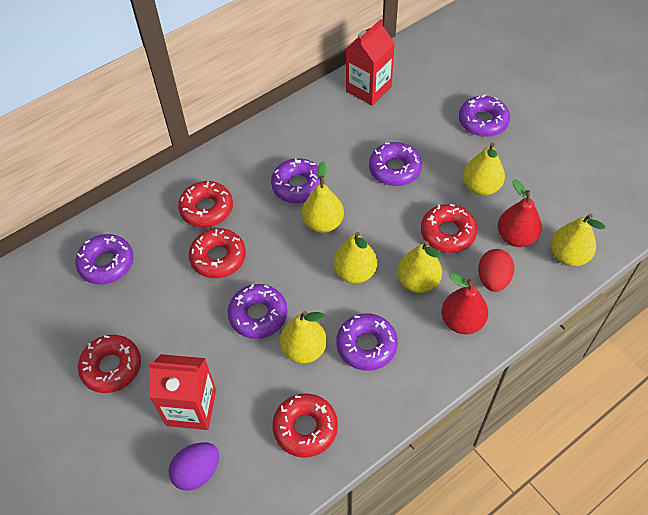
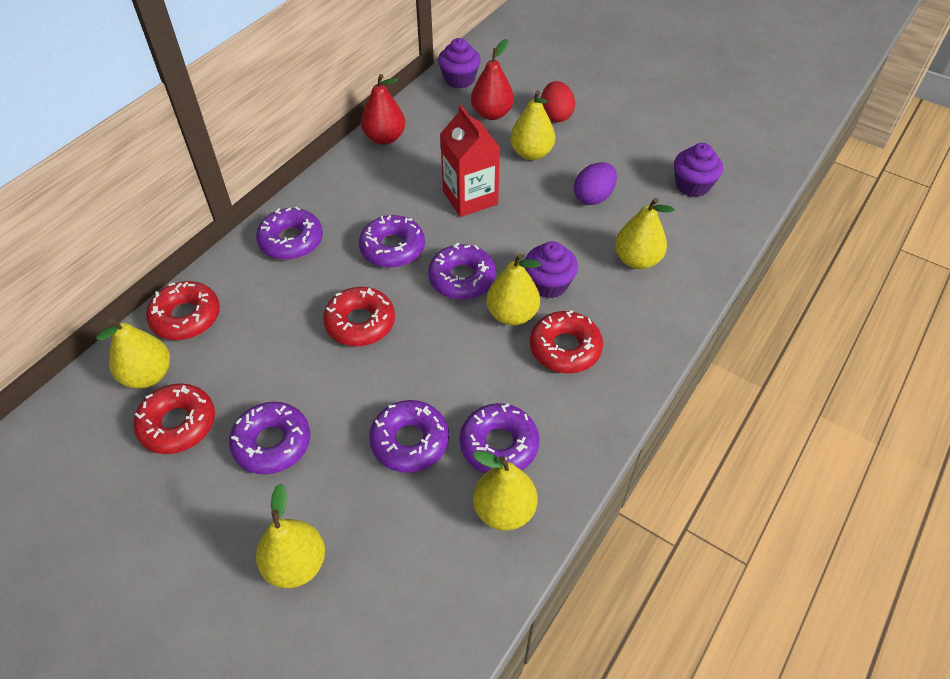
purple cupcake: none = 0 -> [438,38,481,89] [524,241,578,298] [674,143,723,197] = 3
red carton: [149,354,216,430] [346,19,395,106] = 2 -> [440,105,500,217] = 1
red donut: [78,335,141,393] [178,181,233,227] [189,228,246,278] [272,393,338,458] [421,204,477,253] = 5 -> [133,383,215,454] [146,281,220,340] [323,287,395,346] [530,310,603,373] = 4

